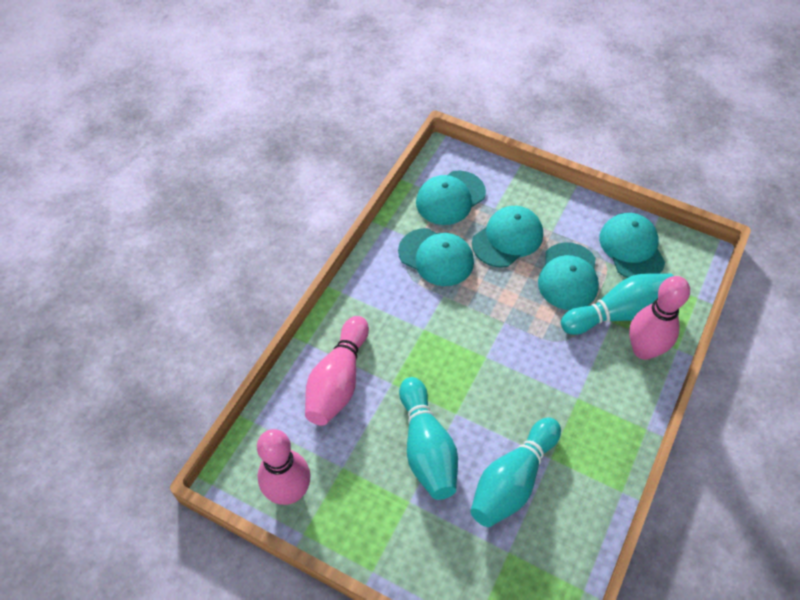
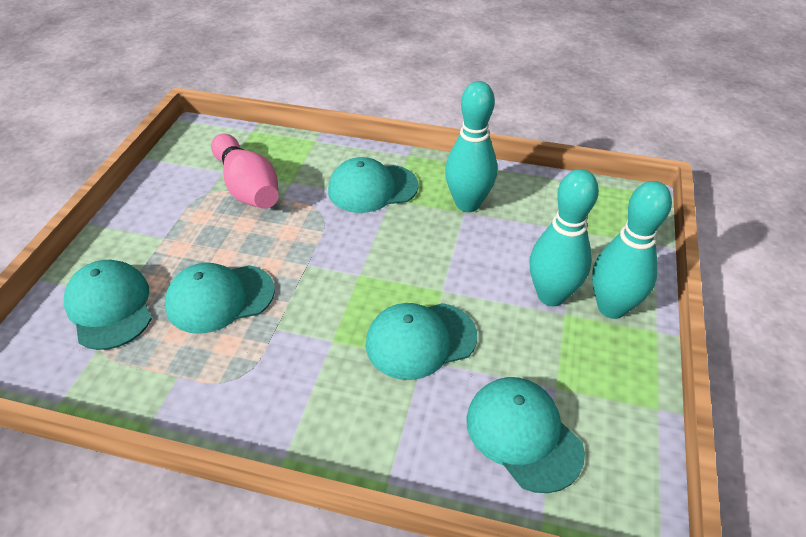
pink bowling pin: [257,429,311,505] [305,316,369,426] [629,276,690,360] = 3 -> [211,134,279,209] = 1

